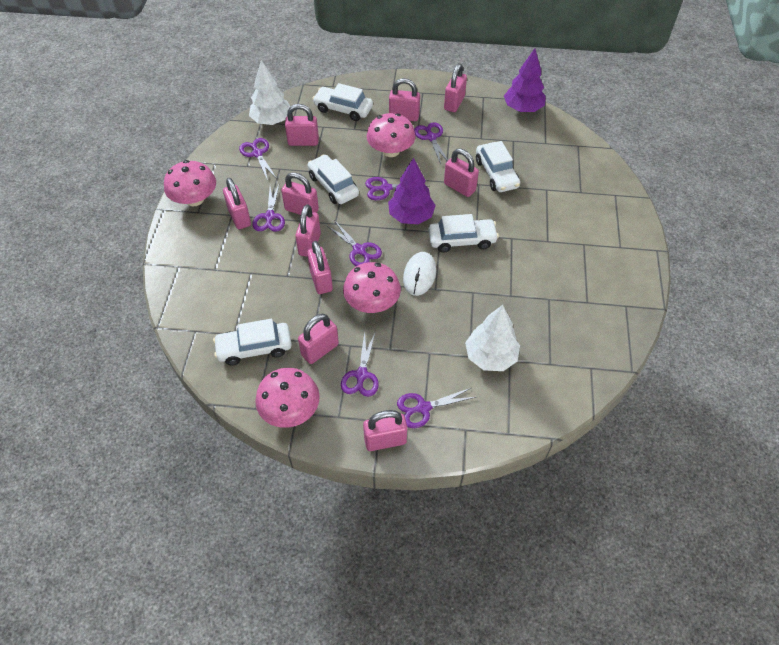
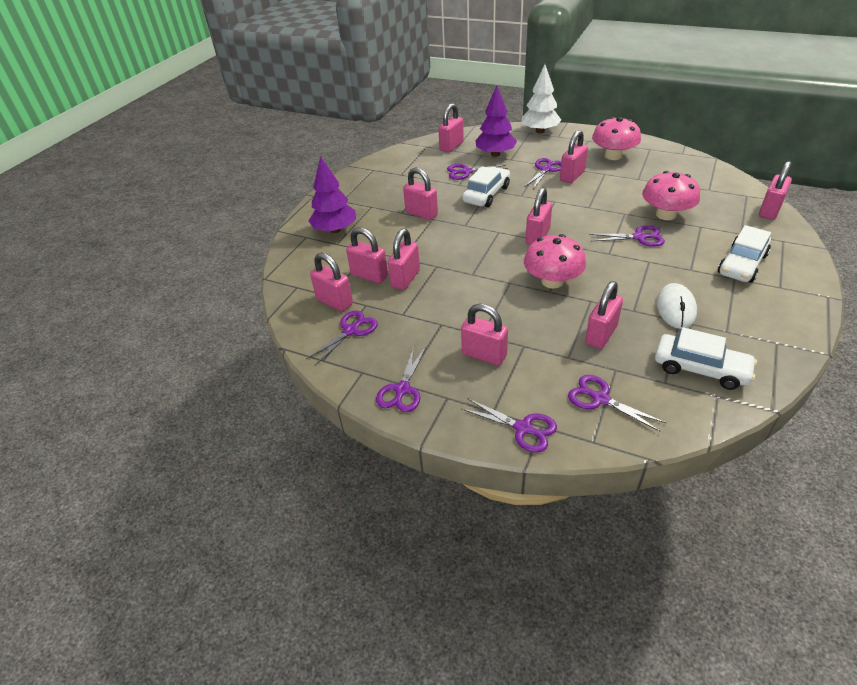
pink mushroom: [164,160,216,206] [255,368,320,428] [343,262,401,313] [367,113,416,157] = 4 -> [524,234,586,289] [592,117,641,160] [642,171,700,220] = 3
white car: [213,319,292,366] [308,154,359,204] [312,83,373,121] [428,214,499,253] [476,141,520,192] = 5 -> [462,166,510,207] [655,327,757,390] [718,225,771,283] = 3
white tree: [249,60,290,125] [465,305,520,371] = 2 -> [522,65,561,133] = 1

